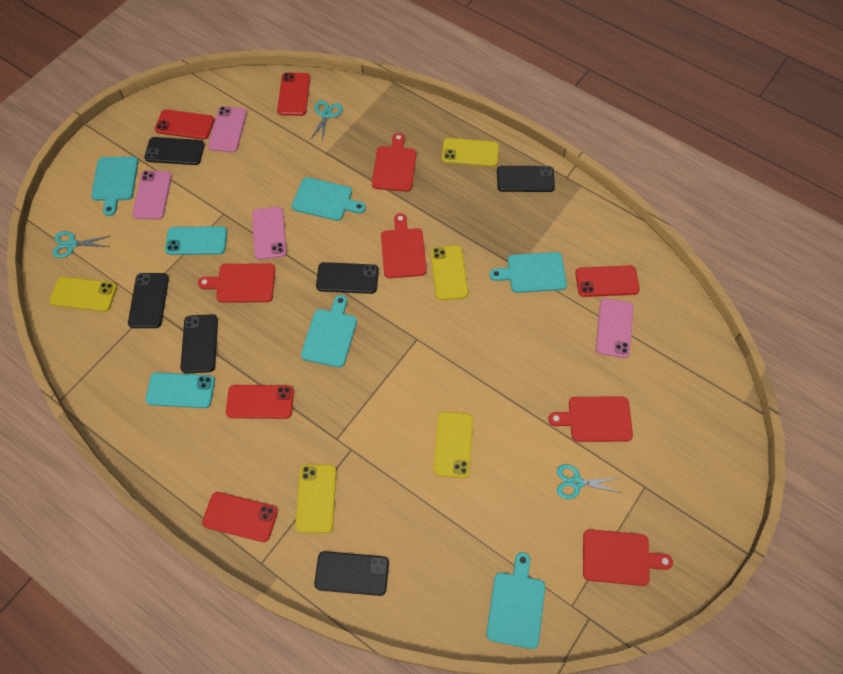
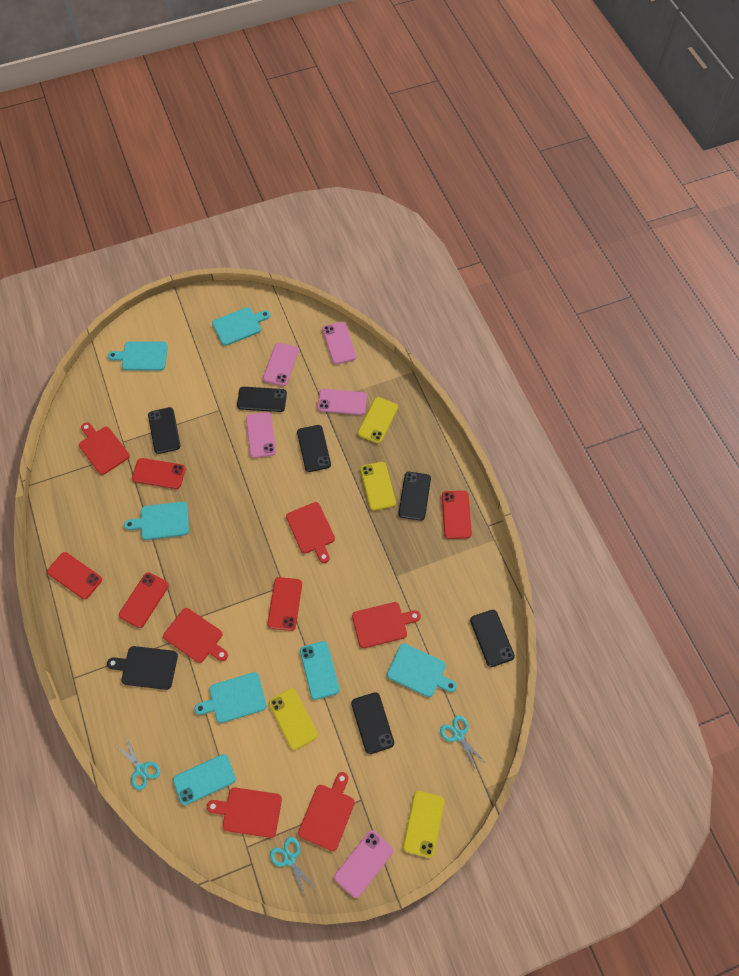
black cutting board: none = 0 -> [107,646,178,690] = 1
pink phone: [132,170,172,220] [208,106,247,153] [252,207,287,260] [596,298,633,358] = 4 -> [246,412,276,458] [263,343,299,386] [317,389,367,415] [322,322,357,364] [334,830,393,898] = 5
red cutting board: [198,264,275,302] [372,133,416,192] [381,213,427,278] [548,397,633,442] [583,529,673,586] = 5 -> [79,422,130,475] [163,608,228,663] [207,787,282,838] [286,502,335,563] [298,772,355,851] [352,602,421,648] = 6
yellow phone: [49,276,117,312] [296,464,336,533] [431,245,468,300] [434,412,473,478] [442,138,499,167] = 5 -> [269,688,318,750] [358,397,398,444] [360,462,396,511] [403,791,444,858] = 4

